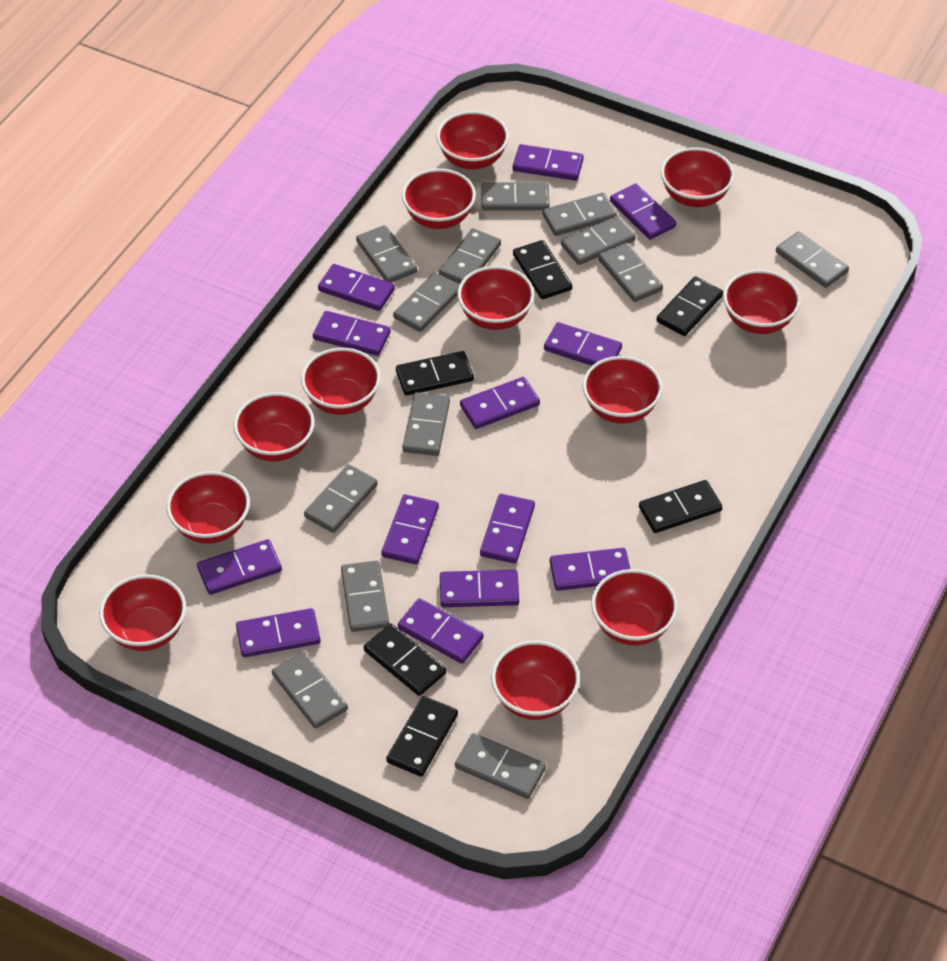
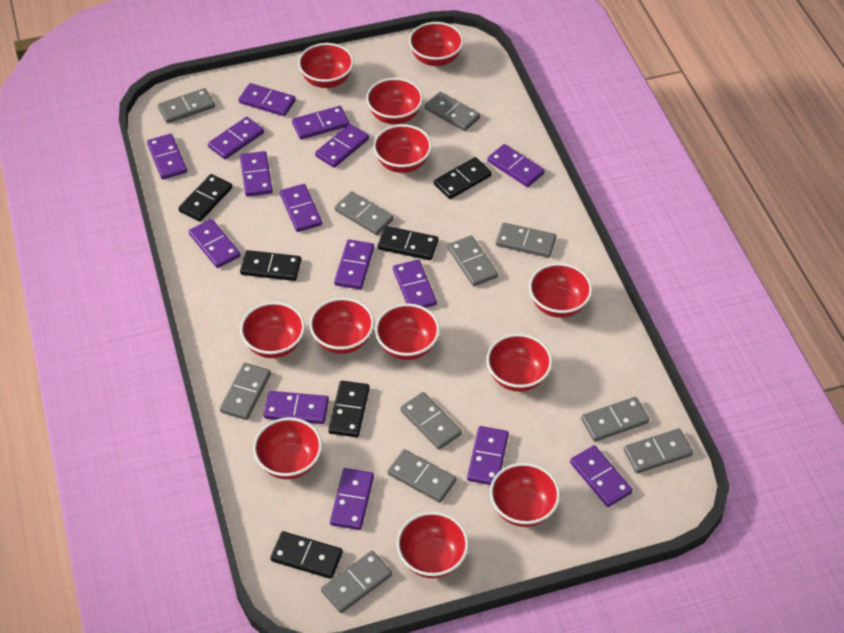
grey domino: [272,651,348,729] [304,464,378,533] [341,560,389,632] [356,225,417,283] [393,272,459,332] [403,392,450,456] [439,228,501,284] [455,733,546,799] [481,182,549,211] [542,193,617,236] [561,216,636,265] [598,243,663,302] [776,231,849,288] = 13 -> [157,88,215,124] [220,363,271,420] [321,551,392,613] [335,191,394,235] [387,449,457,503] [400,392,462,450] [425,91,480,131] [448,235,498,286] [496,223,556,258] [581,397,649,442] [624,429,693,473] = 11
purple domino: [197,539,282,595] [236,608,321,657] [313,311,391,356] [318,264,395,311] [381,494,439,564] [398,598,484,664] [440,570,519,607] [460,377,540,429] [480,494,535,563] [513,144,584,181] [544,322,622,366] [550,548,630,591] [610,183,676,240] = 13 -> [147,134,187,179] [189,219,241,268] [208,117,264,159] [238,83,296,116] [240,151,273,197] [264,391,329,424] [280,184,322,232] [292,106,349,139] [315,124,369,168] [330,468,374,530] [334,239,374,289] [393,260,437,308] [467,426,509,485] [487,144,545,187] [570,445,633,507] = 15

